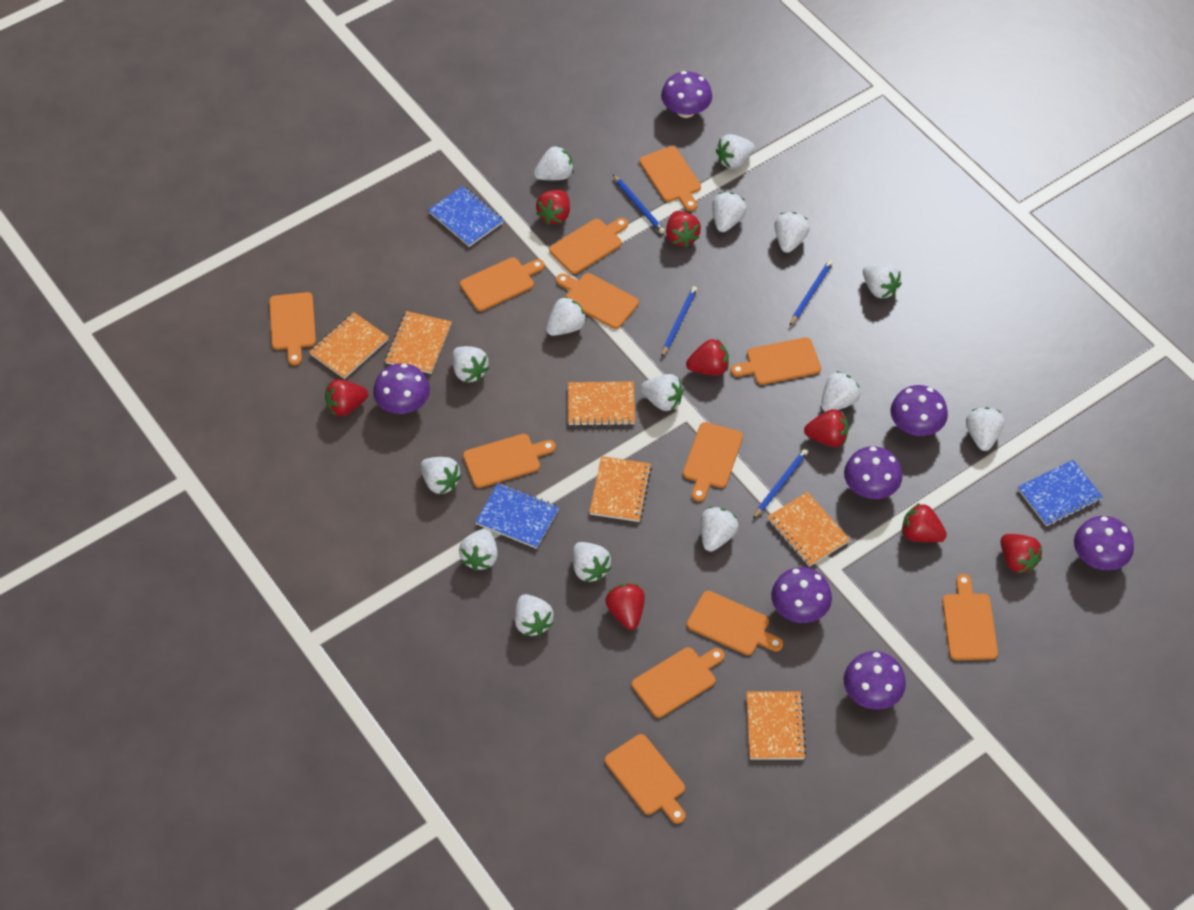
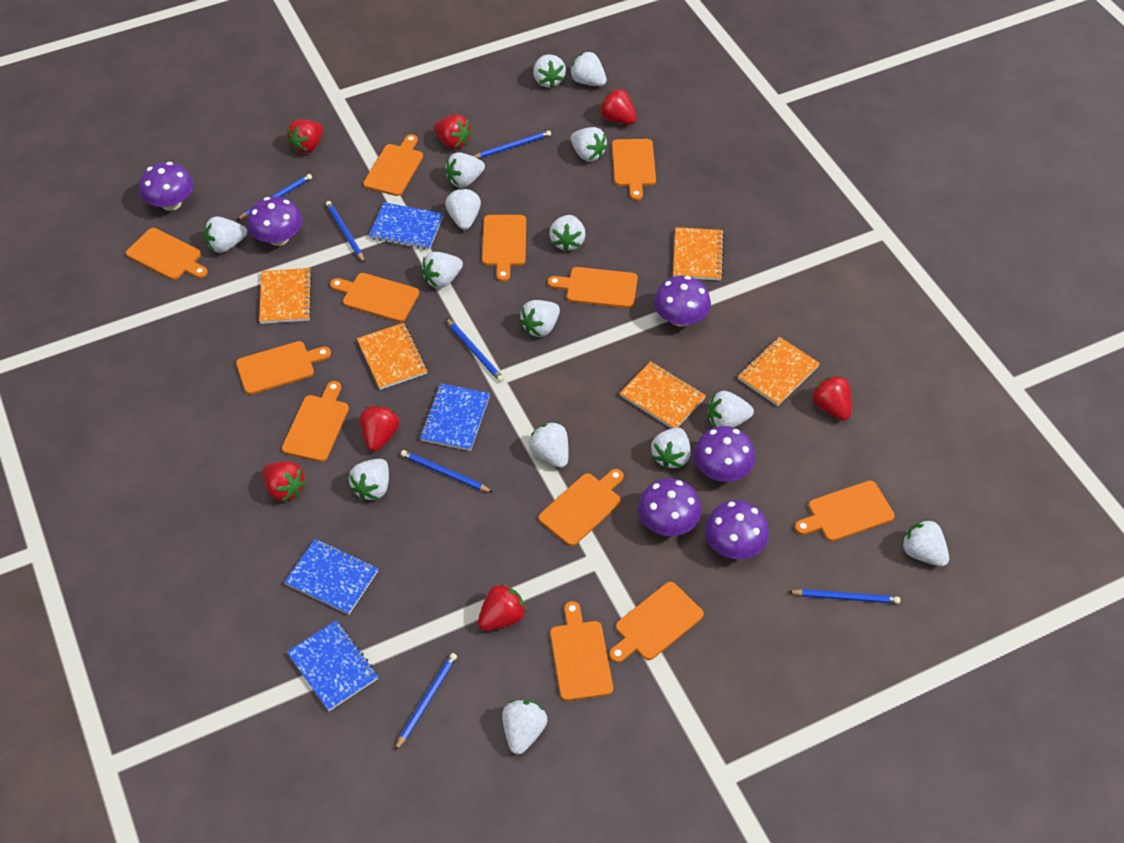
blue notebook: [428,186,504,247] [475,483,559,549] [1018,460,1103,526] = 3 -> [284,539,378,615] [287,620,378,711] [369,202,443,250] [420,383,490,451] = 4
blue pencil: [613,175,665,234] [661,286,697,357] [753,449,808,519] [790,260,833,325] = 4 -> [237,174,312,220] [326,201,365,263] [395,653,457,751] [401,450,492,492] [446,318,504,382] [473,130,551,158] [788,589,900,604] = 7
orange notebook: [309,312,389,379] [385,311,452,374] [568,381,635,426] [589,456,652,522] [747,691,807,760] [767,492,850,567] = 6 -> [259,268,312,324] [357,323,428,390] [620,361,706,428] [673,227,724,281] [738,337,820,406] = 5
purple mushroom: [373,363,430,414] [661,71,712,118] [771,567,832,623] [843,651,906,710] [844,446,903,499] [891,385,948,436] [1074,516,1134,570] = 7 -> [139,162,194,211] [247,196,303,246] [638,478,702,536] [654,276,711,327] [693,426,756,482] [705,500,769,559] = 6
red strawberry: [325,379,368,417] [536,190,570,225] [605,583,645,630] [666,211,701,247] [686,339,729,376] [804,409,849,447] [902,503,947,542] [1000,534,1042,573] = 8 -> [262,461,306,502] [287,120,323,153] [360,405,399,452] [434,115,472,149] [478,583,526,631] [599,88,637,124] [811,375,851,420] = 7

